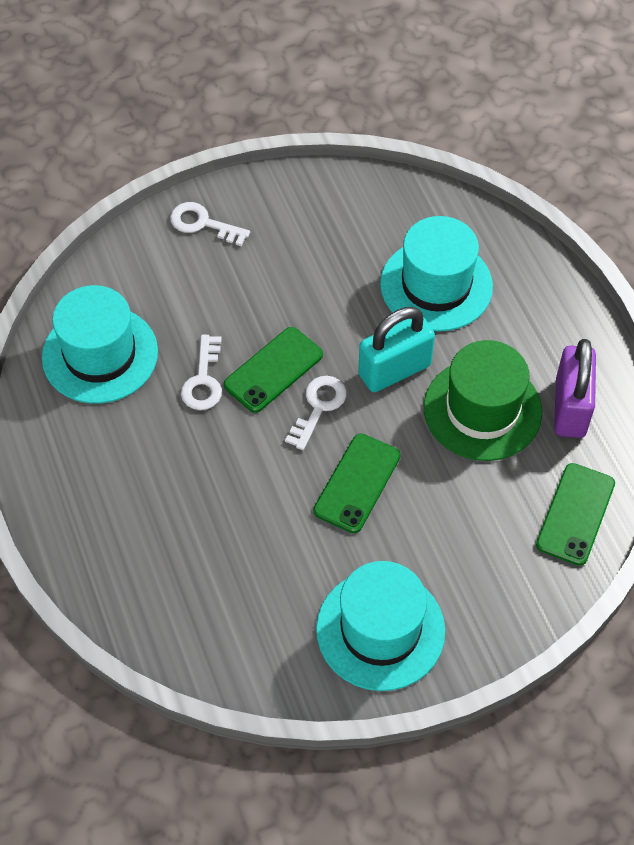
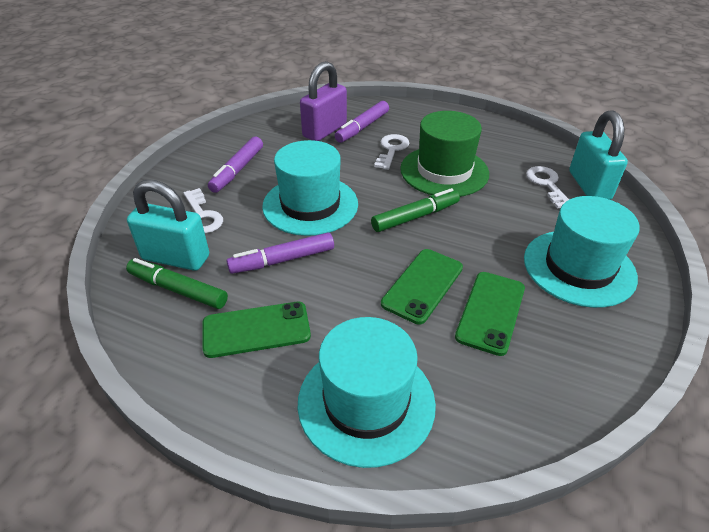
green marker: none = 0 -> [126,258,228,309] [371,188,460,232] = 2
purple marker: none = 0 -> [208,137,263,193] [227,233,334,274] [335,101,389,143] = 3
turquoise padlock: [358,307,435,392] = 1 -> [127,180,209,271] [569,110,628,200] = 2

